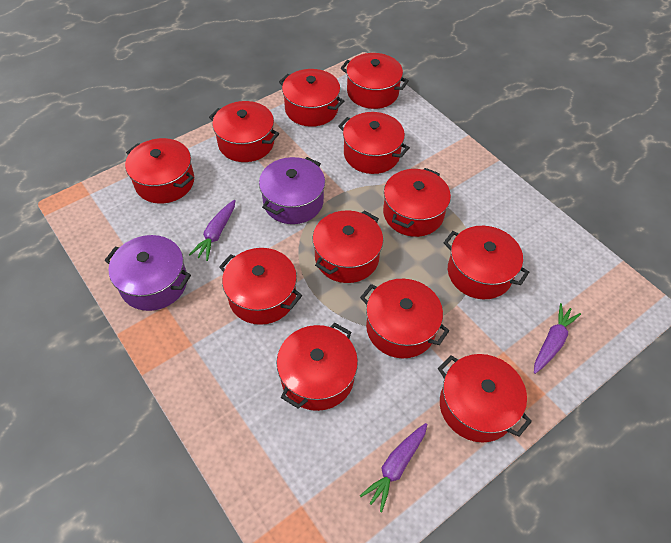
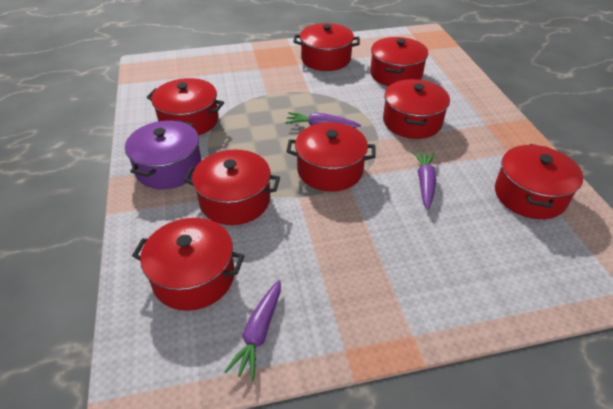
purple pot: [105,235,191,311] [259,157,325,224] = 2 -> [125,120,202,189] = 1
red pot: [125,138,194,204] [209,101,279,162] [219,248,302,325] [277,323,358,411] [279,69,344,127] [313,210,383,283] [338,112,410,174] [341,53,409,109] [360,279,449,358] [383,168,451,237] [438,354,532,442] [443,226,529,299] = 12 -> [132,218,244,311] [147,78,224,135] [184,150,280,225] [286,122,376,191] [293,23,360,71] [370,37,428,86] [383,79,450,139] [495,144,583,219] = 8

